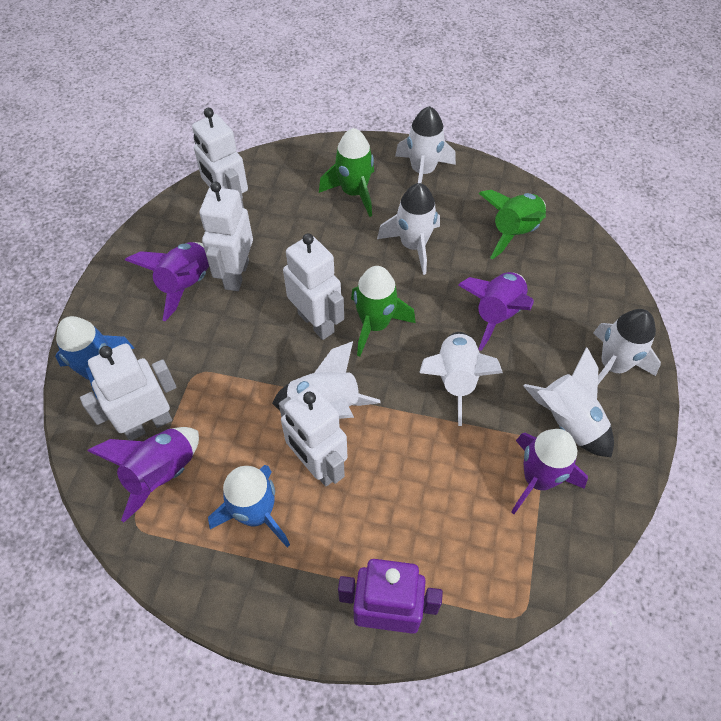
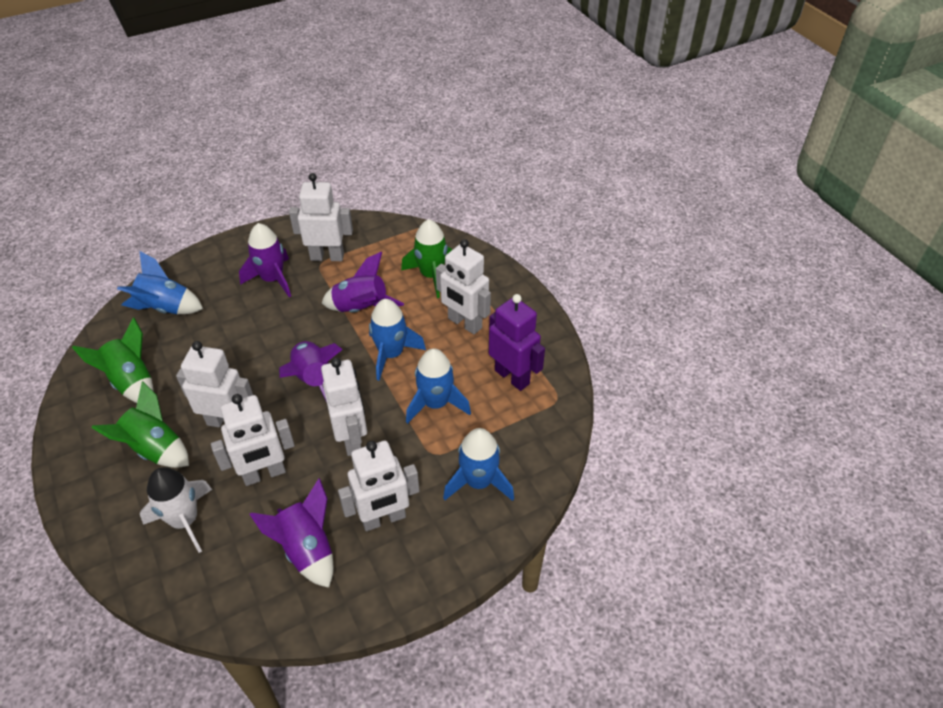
blue rocket: [55,316,134,398] [208,465,290,547] = 2 -> [117,251,203,314] [369,299,426,381] [406,348,471,424] [443,428,514,501] = 4
white robot: [80,343,176,441] [192,108,248,208] [200,182,253,291] [279,385,347,486] [283,233,344,340] = 5 -> [176,341,253,427] [211,394,295,486] [289,173,353,261] [321,358,367,456] [338,441,419,531] [436,239,491,335] = 6
white rocket: [272,341,380,419] [377,183,440,275] [395,106,456,184] [419,332,503,426] [523,347,614,457] [593,309,661,384] = 6 -> [140,467,212,553] = 1

